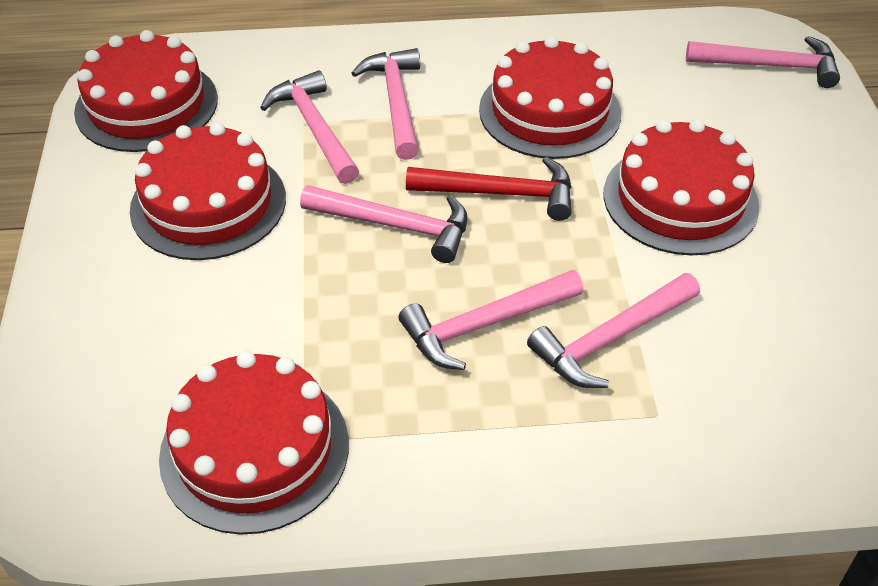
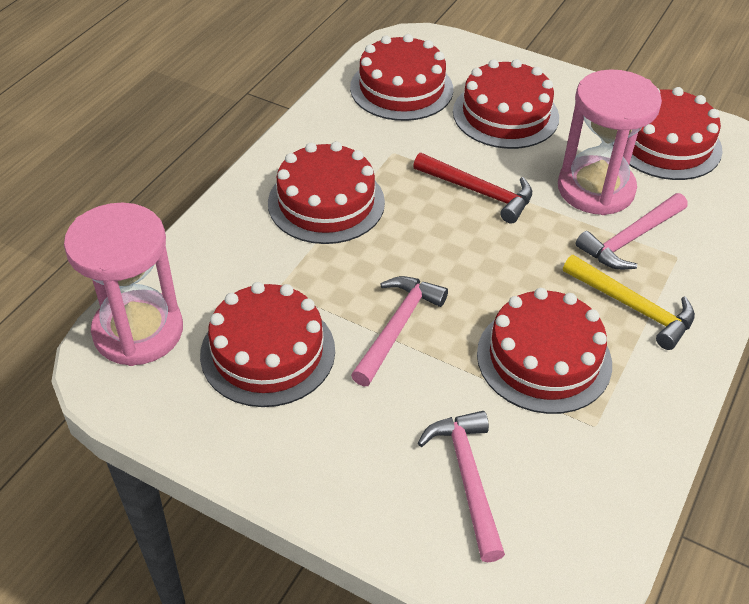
pink hammer: [260,70,359,184] [300,185,468,263] [351,48,420,160] [398,270,584,370] [527,273,700,388] [686,36,840,88] = 6 -> [351,276,448,386] [418,411,505,562] [576,193,687,270] = 3
pink hourglass: none = 0 -> [64,203,183,366] [558,69,662,215] = 2
red cake: [74,30,218,152] [130,122,286,260] [159,351,349,535] [479,36,621,159] [604,119,759,255] = 5 -> [200,282,335,407] [268,142,385,244] [350,34,453,121] [453,59,559,149] [477,288,612,414] [613,87,723,180] = 6
yellow hammer: none = 0 -> [563,255,695,350] = 1

